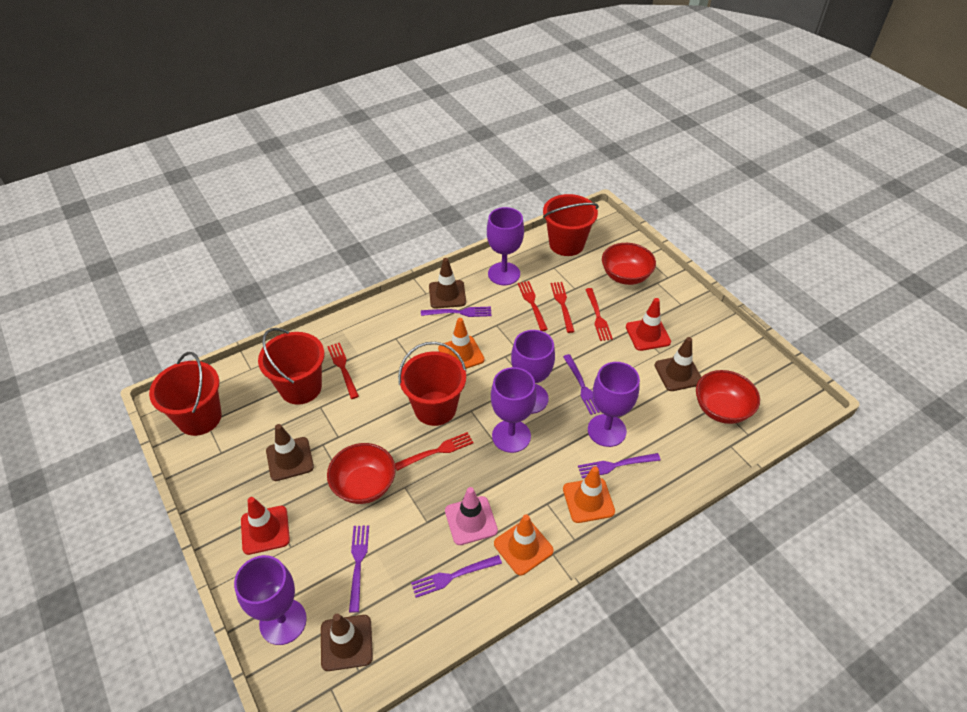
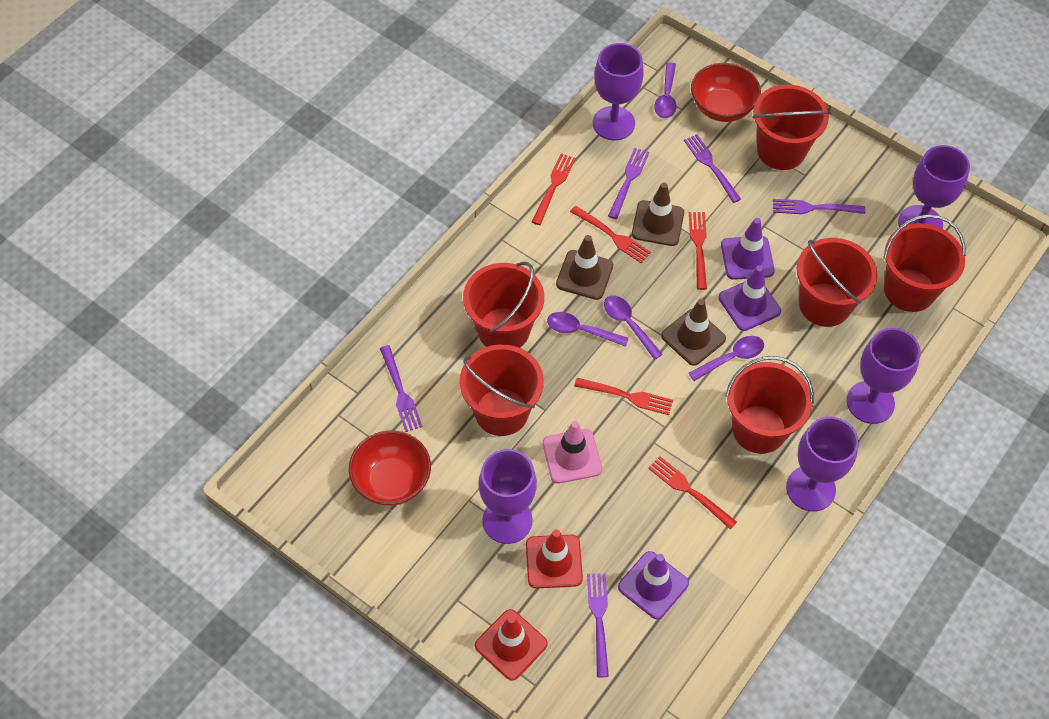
brown traffic cone: [266,424,314,481] [321,614,373,671] [429,258,466,309] [655,337,701,391] = 4 -> [556,235,613,300] [632,182,684,246] [661,299,726,366] = 3
orange traffic cone: [438,318,485,369] [494,514,554,576] [563,466,615,523] = 3 -> none = 0
purple spoon: none = 0 -> [547,312,629,347] [604,296,663,360] [654,62,676,118] [689,336,764,381] = 4
purple traffic cone: none = 0 -> [618,551,689,619] [719,265,781,331] [721,218,775,280] = 3
red bowl: [327,443,396,504] [602,243,656,285] [696,370,760,424] = 3 -> [349,430,431,506] [691,63,761,122] = 2
red bucket: [149,352,222,436] [258,328,324,405] [398,342,466,426] [543,194,599,256] = 4 -> [460,344,544,436] [463,262,544,348] [725,356,814,454] [752,85,831,170] [797,238,878,327] [883,214,966,312] = 6

